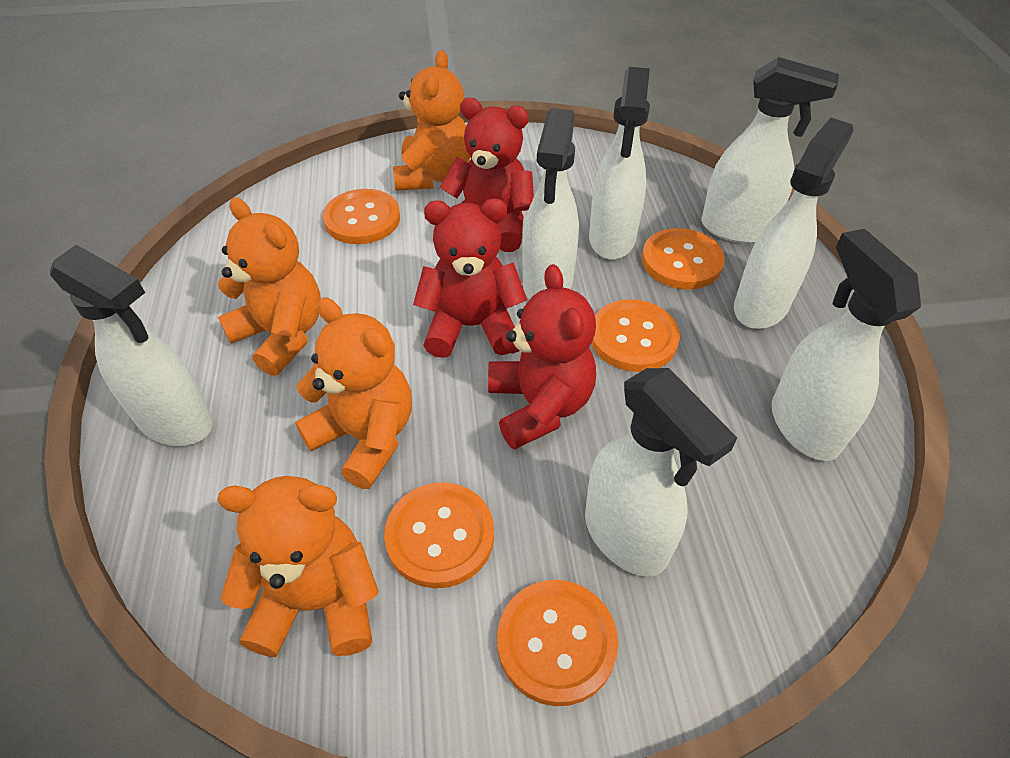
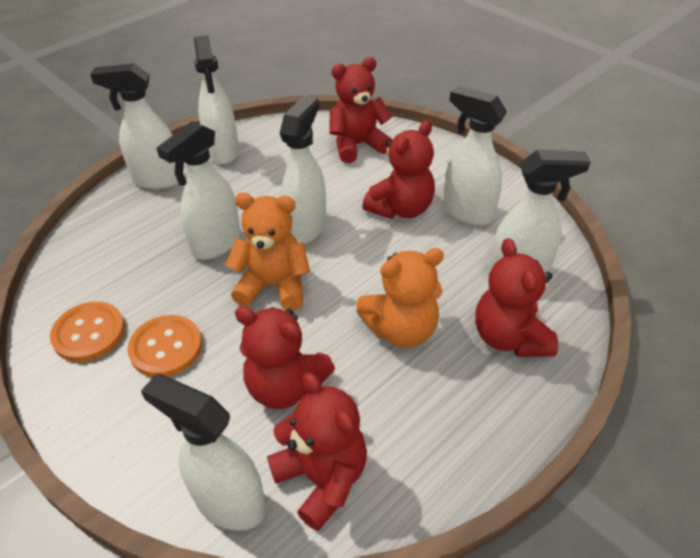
orange button: [323,189,400,244] [384,482,494,588] [497,580,618,706] [591,299,680,372] [642,228,725,289] = 5 -> [50,302,125,362] [127,315,202,377] = 2
orange teddy bear: [217,476,379,657] [218,197,321,376] [295,298,412,489] [393,50,470,191] = 4 -> [226,193,310,310] [356,248,444,348] = 2
red teddy bear: [413,198,527,358] [440,97,534,252] [488,264,596,450] = 3 -> [235,306,335,409] [267,373,367,531] [330,57,393,163] [362,120,435,219] [475,238,558,357] = 5

